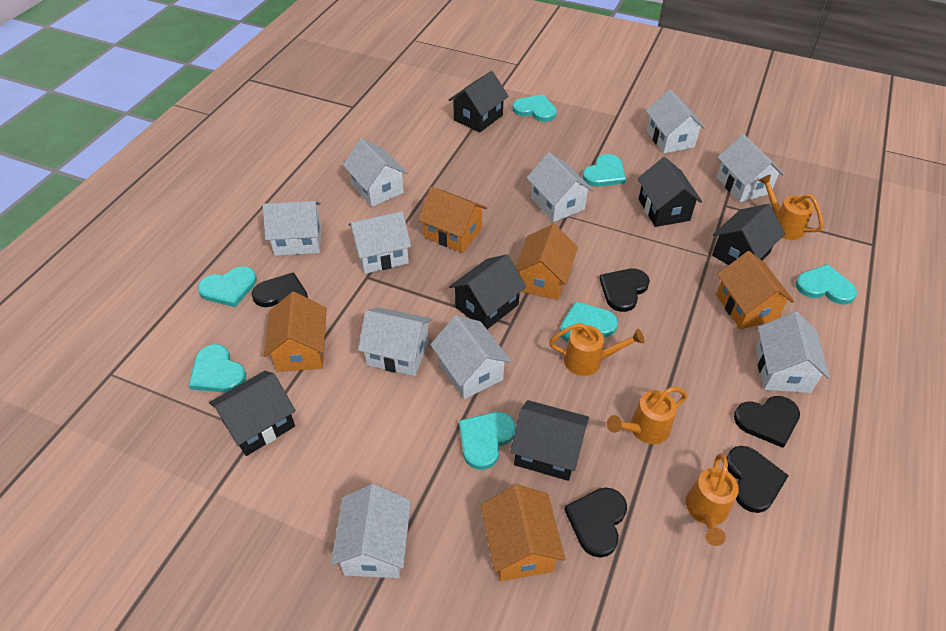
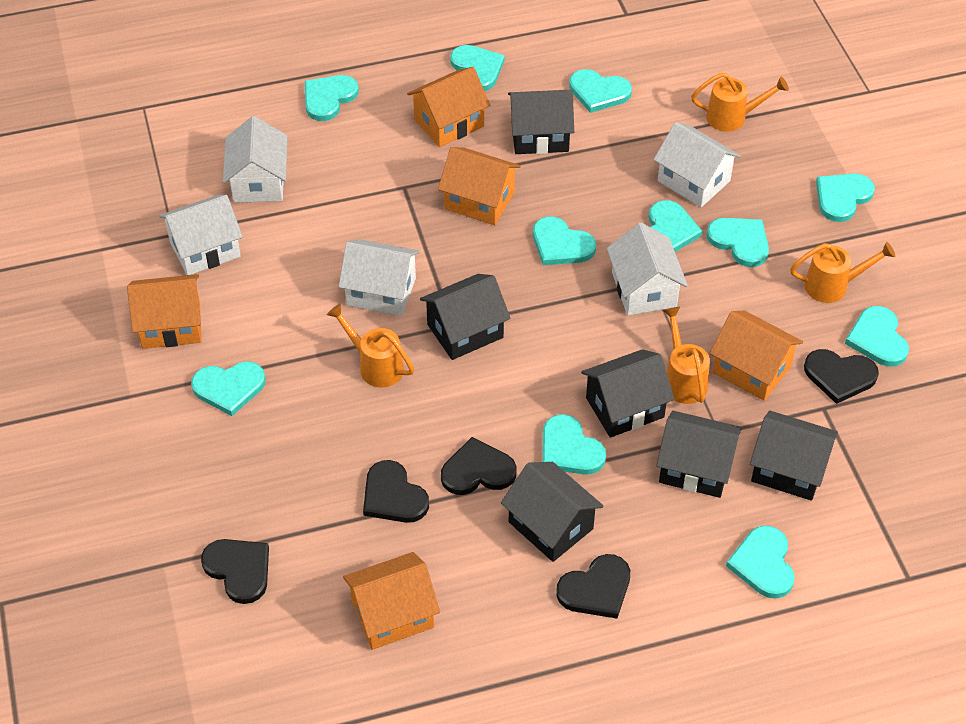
turquoise heart: [189,344,246,393] [198,266,257,307] [459,412,516,470] [513,95,557,122] [560,301,618,342] [583,154,626,187] [795,264,857,305] = 7 -> [191,361,266,416] [304,75,359,121] [450,45,505,91] [533,217,596,265] [542,414,606,475] [569,69,632,113] [649,200,702,252] [707,218,769,267] [726,526,795,599] [816,174,875,222] [845,306,909,367] = 11
white house: [263,201,322,256] [331,484,411,578] [343,139,407,207] [348,211,411,274] [358,307,432,376] [430,315,511,399] [527,152,594,222] [646,90,706,154] [717,134,785,202] [755,312,830,393] = 10 -> [159,195,243,275] [223,116,288,203] [339,239,420,316] [607,223,688,316] [654,122,741,207] = 5

